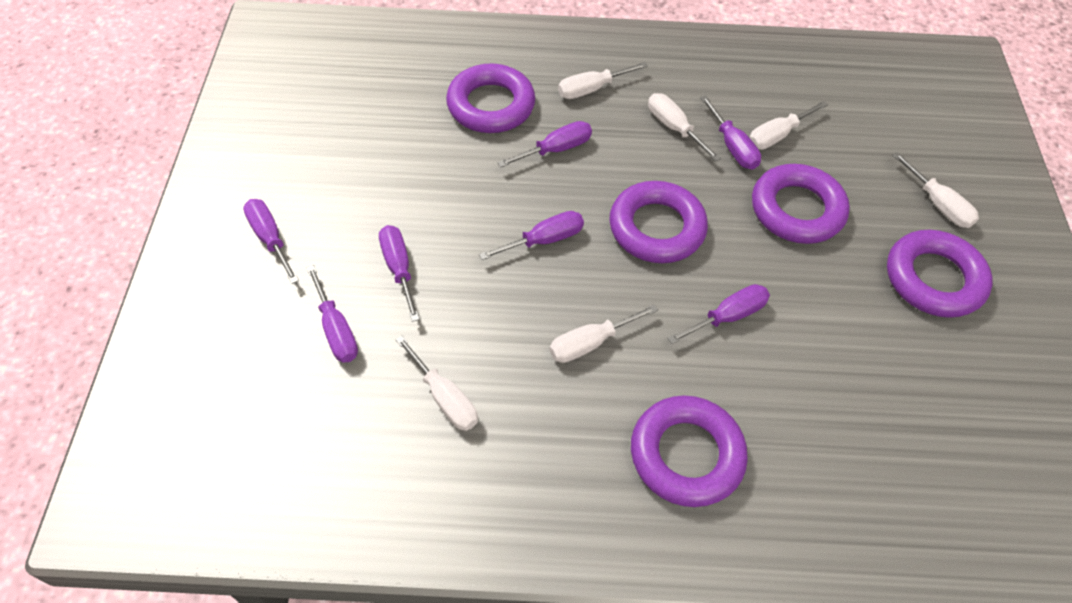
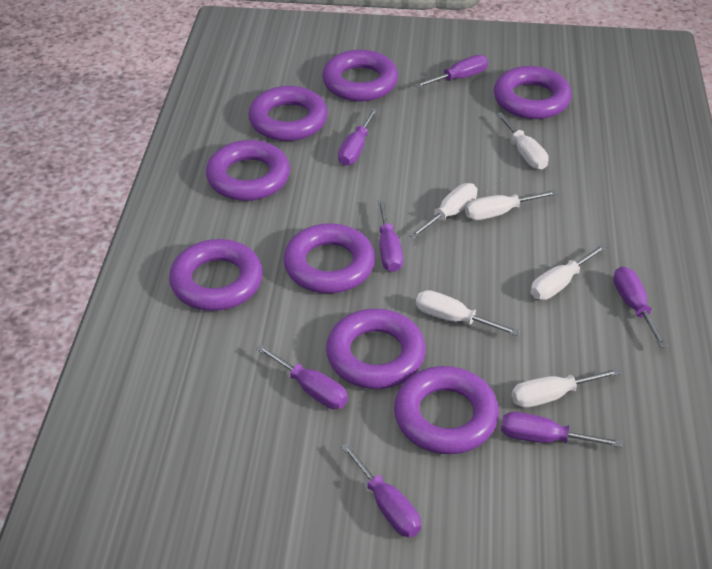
purple ring: [446,63,535,133] [609,181,708,263] [631,395,748,507] [752,164,850,244] [887,230,993,318] = 5 -> [169,239,263,311] [206,140,290,201] [248,86,328,141] [283,223,375,293] [322,50,398,101] [326,309,426,389] [394,366,499,454] [494,66,572,119] = 8

